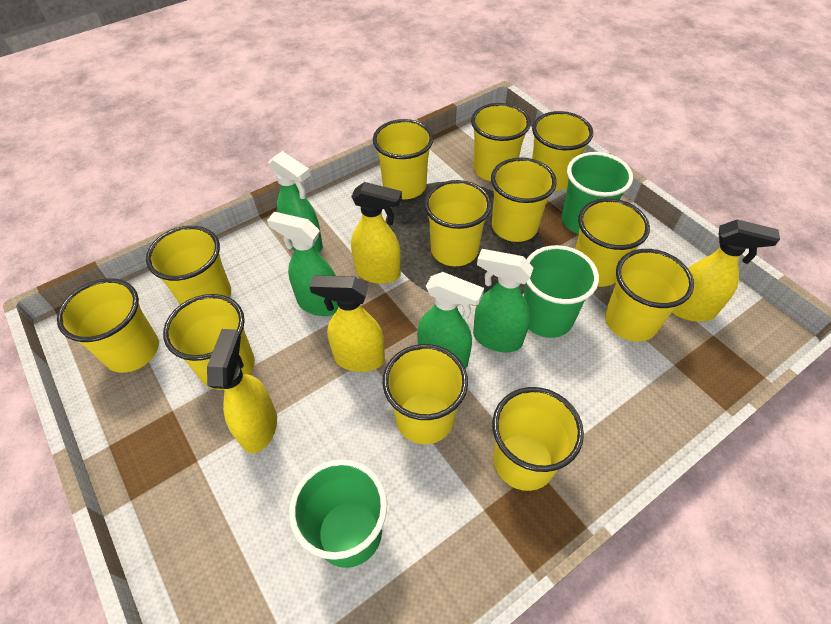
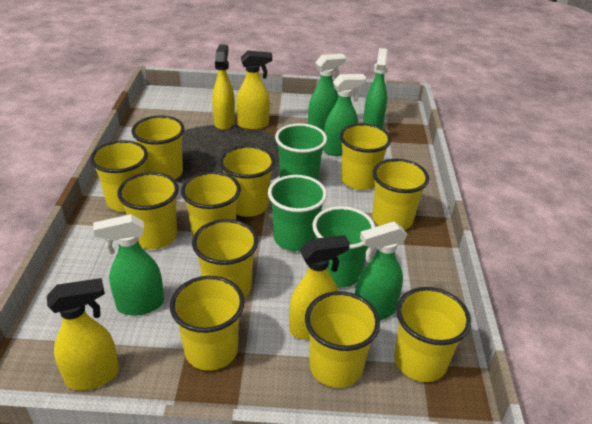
green spray bottle: [267,212,338,316] [269,151,323,253] [417,272,484,369] [473,249,533,352] = 4 -> [93,214,164,315] [308,54,346,131] [323,74,366,156] [355,221,408,320] [363,48,388,128] = 5
yellow cup: [57,278,159,373] [146,226,231,305] [163,294,255,390] [373,119,434,199] [383,344,468,444] [424,180,492,266] [471,103,531,181] [491,157,557,242] [492,387,584,491] [532,111,593,191] [575,198,650,287] [605,249,694,342] = 12 -> [90,140,148,212] [117,172,179,249] [131,115,185,179] [170,276,245,371] [181,171,241,237] [192,219,258,298] [219,145,275,217] [305,291,380,388] [340,123,391,190] [372,159,429,230] [394,287,471,382] = 11

